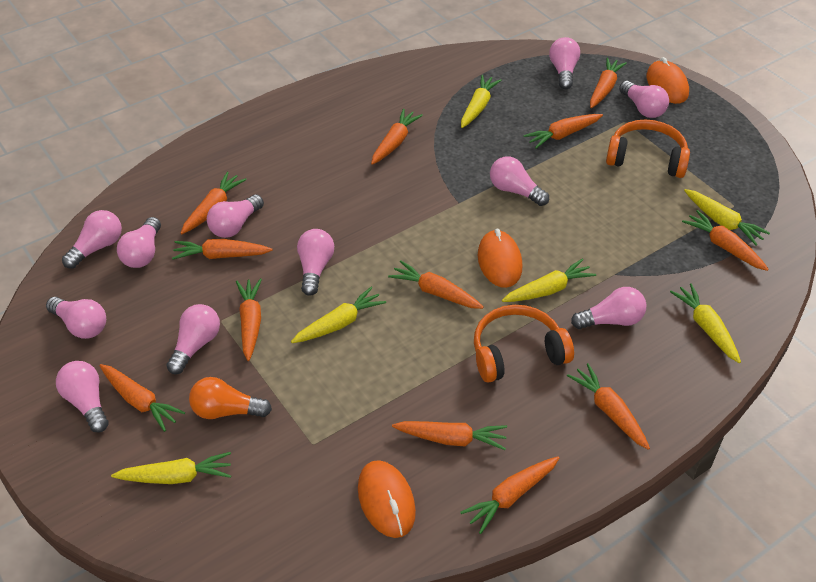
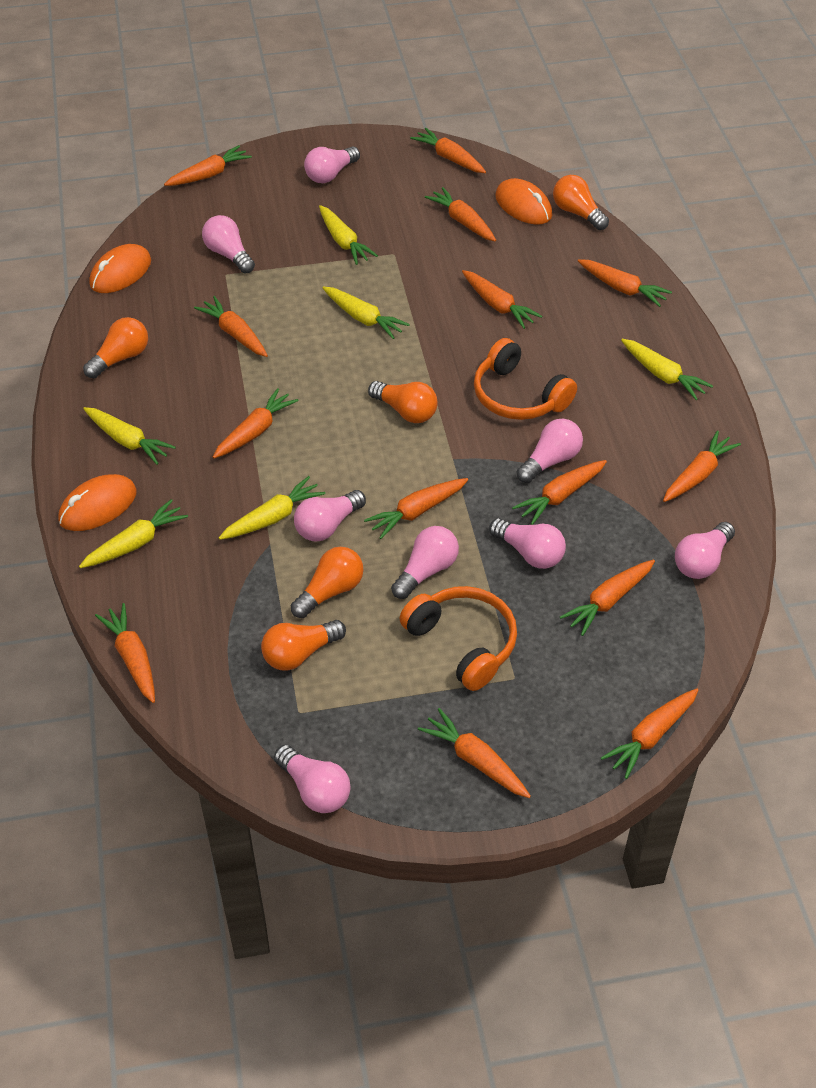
orange carrot: [100,364,185,432] [172,239,273,260] [181,172,247,234] [236,278,262,361] [371,109,423,165] [388,260,484,309] [392,421,507,450] [460,457,559,534] [524,114,603,149] [567,363,650,450] [590,57,627,108] [682,210,769,271] = 12 -> [95,603,155,703] [164,145,252,186] [194,296,268,357] [213,388,299,459] [364,478,468,539] [410,128,486,173] [418,708,531,798] [425,187,496,241] [462,270,542,329] [512,460,607,525] [560,559,655,636] [578,259,672,307] [601,688,698,779] [663,430,741,502] = 14
orange light bulb: [189,377,272,419] = 1 -> [83,317,148,378] [261,620,346,671] [291,547,364,618] [368,381,438,423] [553,175,609,230] = 5
pink light bulb: [46,297,106,339] [56,361,109,433] [62,210,122,269] [117,217,161,268] [166,304,220,374] [207,194,264,238] [297,229,334,296] [490,156,549,206] [549,37,580,89] [571,287,646,329] [619,81,669,118] = 11 -> [202,215,255,273] [274,745,351,813] [294,490,366,541] [304,146,360,183] [391,526,459,599] [489,518,566,569] [517,419,583,483] [675,522,735,579] = 8

